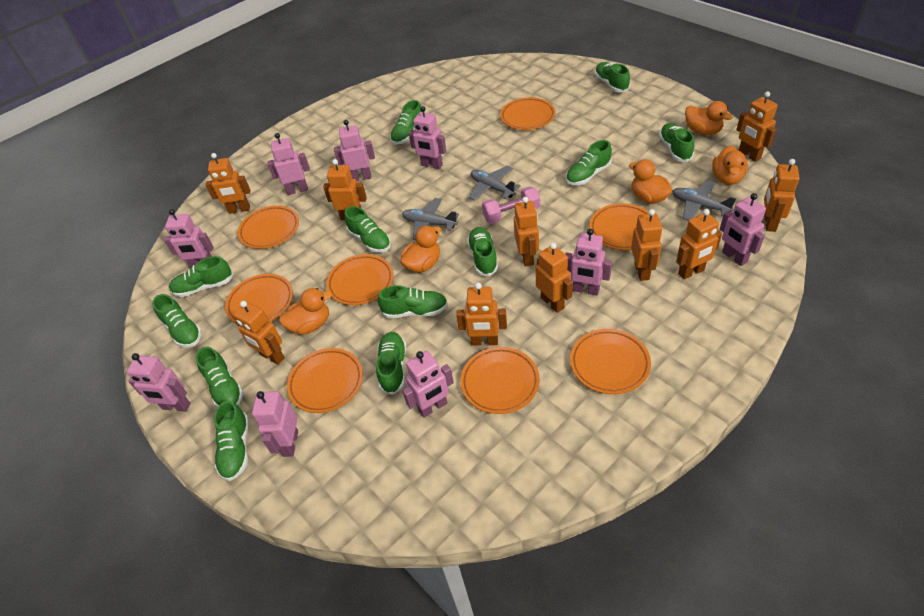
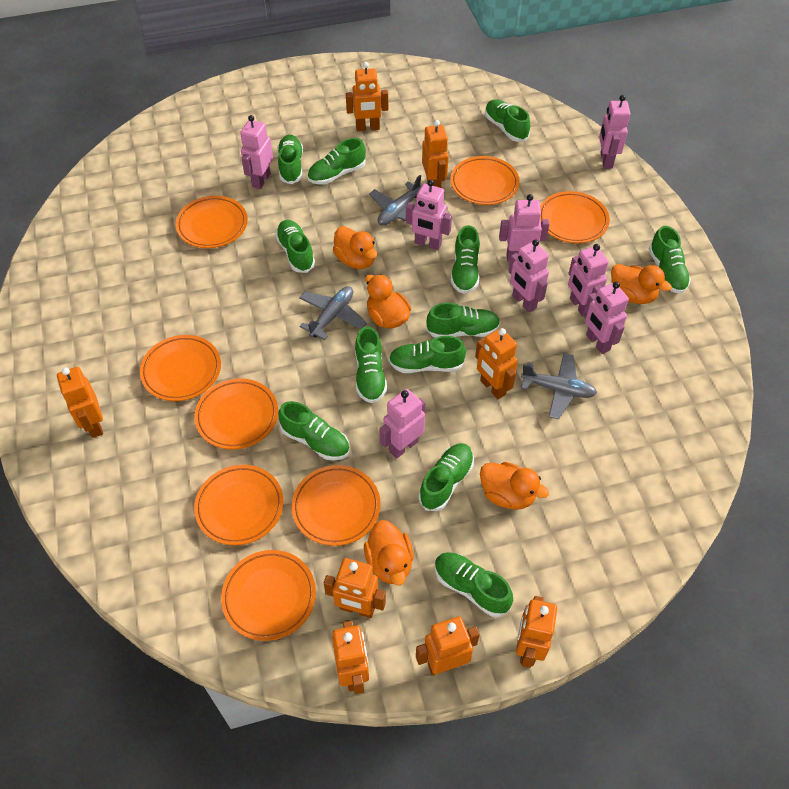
orange robot: [205,153,251,214] [234,301,285,365] [323,159,367,220] [456,283,507,346] [514,197,539,266] [536,243,573,313] [631,209,663,281] [676,209,722,279] [736,91,778,162] [764,159,800,232] = 10 -> [57,367,103,438] [324,558,386,618] [332,621,369,694] [346,62,388,131] [416,616,480,676] [422,120,449,188] [475,328,518,399] [516,596,557,668] = 8
pink dumbbell: [482,186,540,224] = 1 -> none = 0
pink robot: [127,353,190,412] [164,209,214,268] [252,391,298,457] [267,133,310,195] [334,120,375,181] [402,351,454,418] [409,106,446,169] [565,229,612,296] [720,193,766,266] = 9 -> [240,115,273,189] [379,389,426,459] [406,180,452,250] [499,194,549,262] [508,239,549,312] [568,244,609,317] [584,282,629,354] [599,95,630,169] = 8

